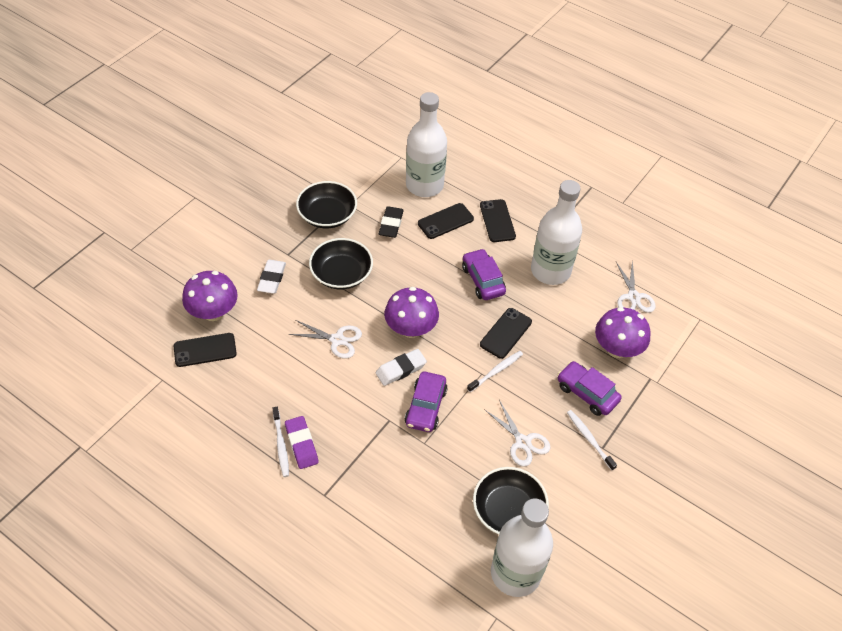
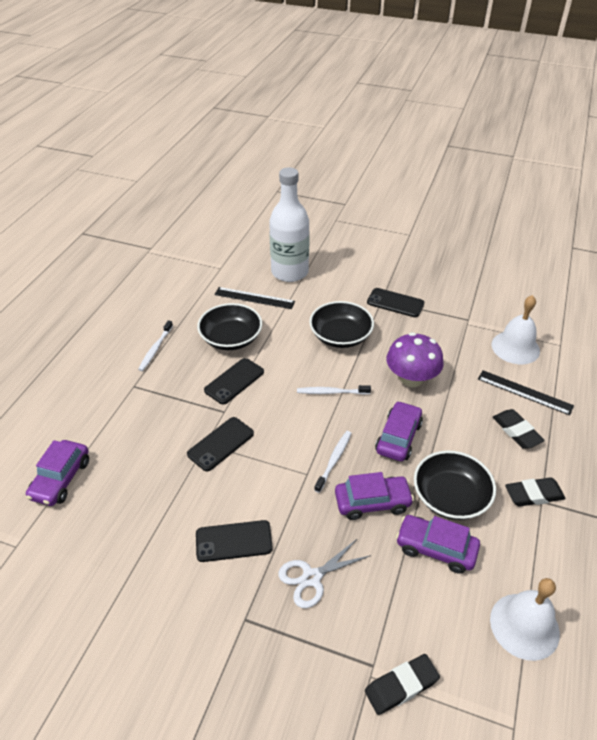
black eraser: [379,206,404,238] = 1 -> [365,654,440,715] [493,409,545,449] [505,477,566,506] = 3
black ruler: none = 0 -> [215,287,295,309] [478,370,574,416] = 2
purple car: [405,372,448,432] [462,249,506,300] [558,361,622,416] = 3 -> [26,440,89,506] [335,472,414,520] [375,401,423,461] [396,515,480,574] = 4
purple eraser: [285,416,319,469] = 1 -> none = 0
purple mushroom: [182,271,238,321] [384,287,439,338] [595,307,650,358] = 3 -> [386,332,444,387] = 1
white bell: none = 0 -> [490,578,560,661] [491,295,540,364] = 2
white bottle: [406,92,447,197] [491,498,553,597] [531,180,582,285] = 3 -> [269,167,310,282] = 1
white eraser: [257,260,286,294] [376,349,427,386] = 2 -> none = 0
white scissors: [289,320,362,359] [484,400,550,467] [616,260,656,313] = 3 -> [278,538,371,608] = 1

